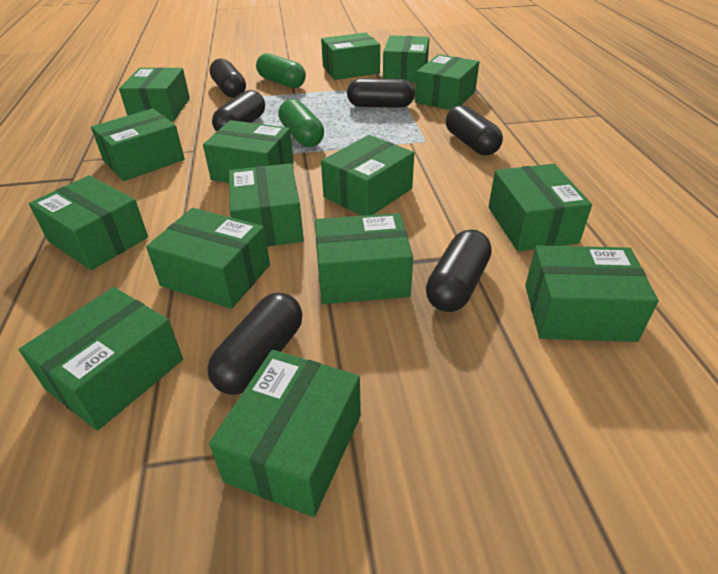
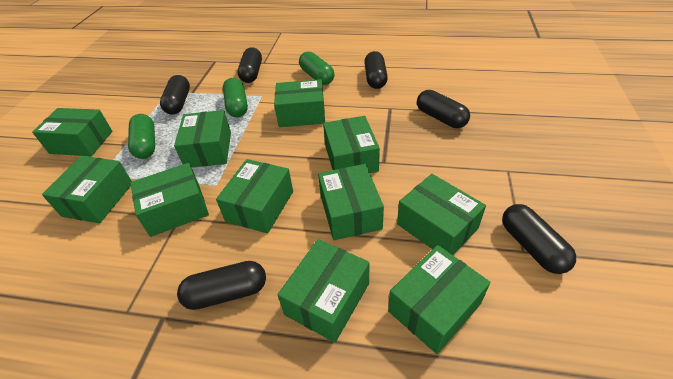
green box: [19,287,183,431] [29,175,148,270] [91,108,185,181] [119,67,190,121] [146,208,270,309] [203,120,294,183] [209,350,361,517] [229,163,304,247] [315,213,413,304] [321,32,380,80] [321,135,414,216] [383,35,429,83] [415,54,479,110] [489,164,592,251] [525,245,659,342] = 15 -> [32,108,113,156] [42,156,132,224] [131,163,209,237] [174,110,231,168] [216,159,293,234] [274,79,325,127] [278,239,369,343] [318,164,384,240] [323,116,380,173] [388,245,490,354] [397,174,486,255] = 11
green capsule: [256,53,306,88] [278,99,324,147] = 2 -> [128,114,155,159] [223,78,248,117] [299,51,335,85] = 3

